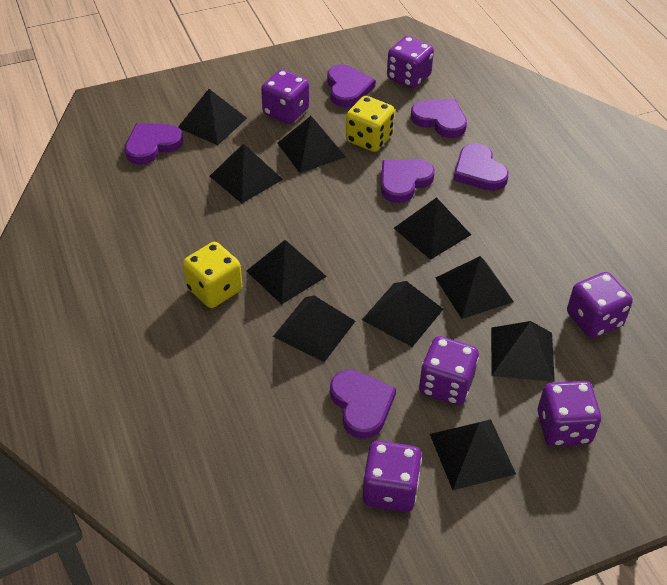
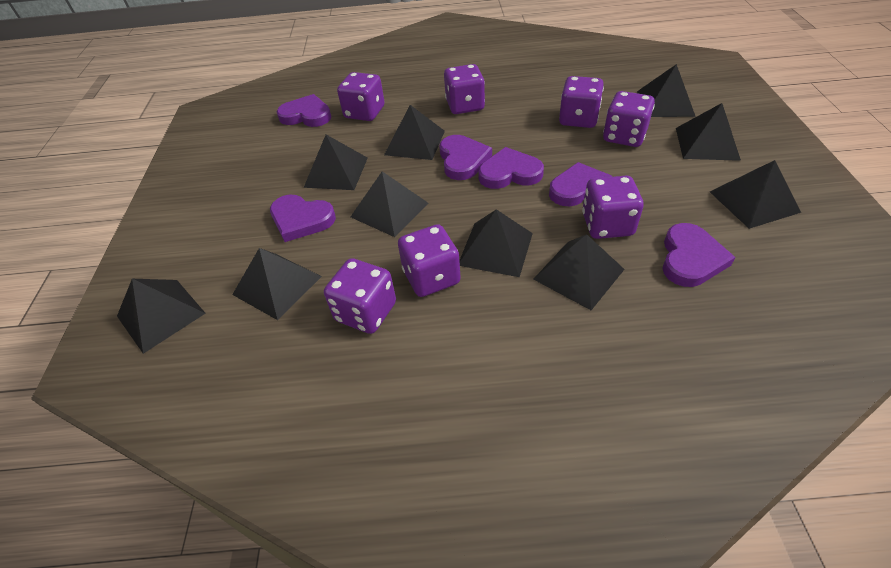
purple dice: [261,69,309,124] [362,440,422,512] [387,36,434,89] [419,336,479,406] [537,381,601,446] [567,272,633,338] = 6 -> [324,258,396,334] [337,72,385,121] [398,224,461,297] [444,64,485,114] [559,76,604,128] [582,176,644,239] [603,91,655,147] = 7
yellow dice: [183,242,242,308] [346,96,395,152] = 2 -> none = 0

